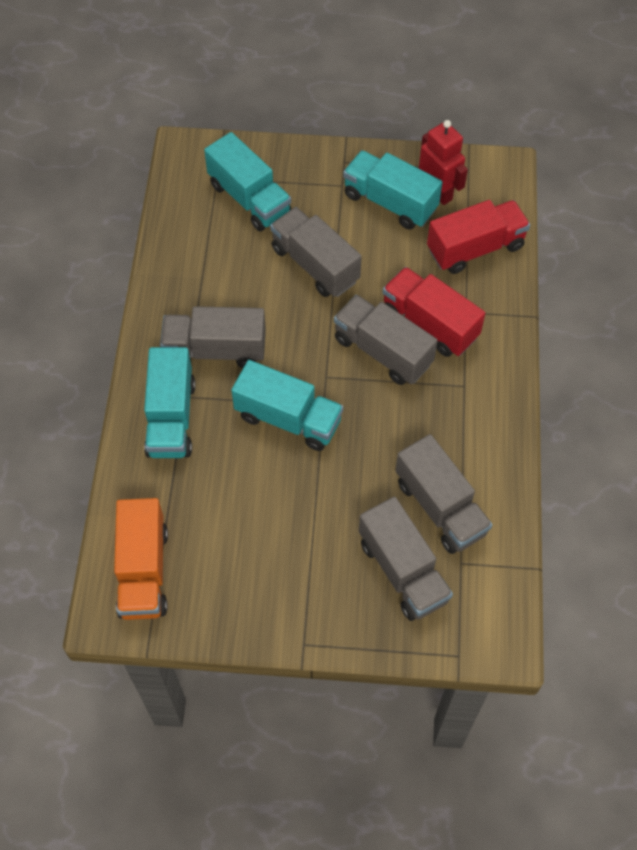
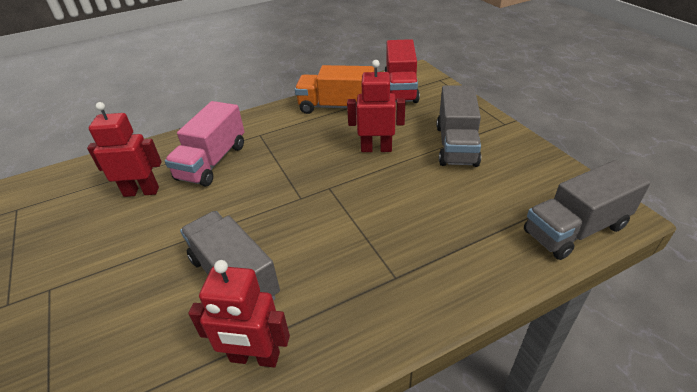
grey truck: [160,306,266,368] [270,207,362,297] [334,295,438,385] [359,497,453,621] [396,434,492,554] = 5 -> [180,211,280,300] [437,85,481,167] [524,160,651,260] = 3
pink truck: none = 0 -> [165,101,245,187] = 1
red robot: [419,120,468,205] = 1 -> [87,102,162,197] [188,260,290,367] [347,60,405,152] = 3
red truck: [383,267,485,357] [427,200,530,274] = 2 -> [384,39,420,103] = 1
turquoise truck: [144,347,196,458] [204,132,291,232] [231,360,343,451] [343,150,442,230] = 4 -> none = 0

